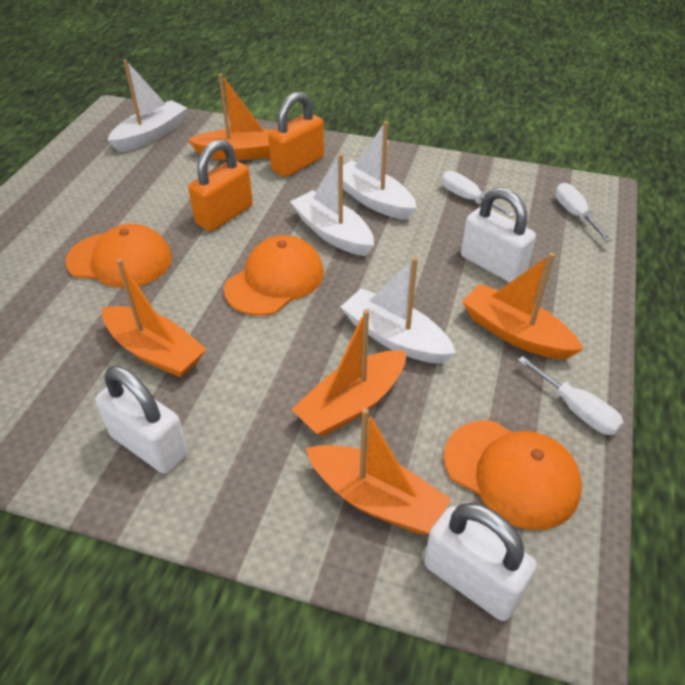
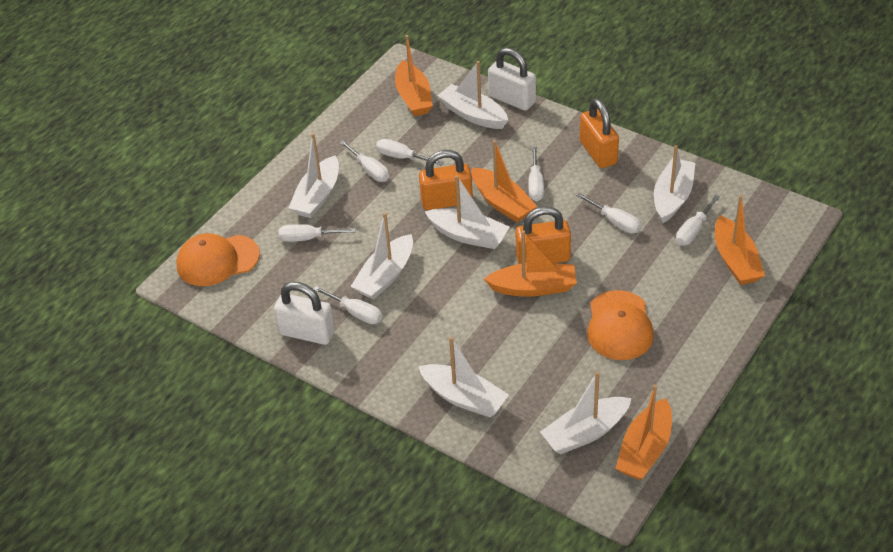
orange cap: [65,224,172,288] [224,235,324,316] [444,420,582,530] = 3 -> [176,233,260,286] [587,290,654,360] = 2
orange padlock: [188,139,253,231] [268,92,324,177] = 2 -> [419,150,473,210] [516,206,571,264] [580,98,619,168] = 3
white boat: [108,60,187,152] [290,154,374,256] [341,257,456,364] [343,121,417,220] = 4 -> [289,133,339,218] [350,212,413,300] [418,337,509,417] [425,175,510,249] [438,61,508,129] [540,371,632,454] [654,145,695,223] = 7
white padlock: [95,366,188,474] [424,503,537,621] [461,187,536,282] = 3 -> [274,282,335,345] [488,47,536,111] = 2
white screwdriver: [441,171,515,217] [518,356,624,435] [555,183,612,242] = 3 -> [279,224,356,242] [314,286,382,324] [340,140,389,182] [376,139,444,166] [528,147,544,201] [576,193,642,233] [676,195,720,246] = 7

